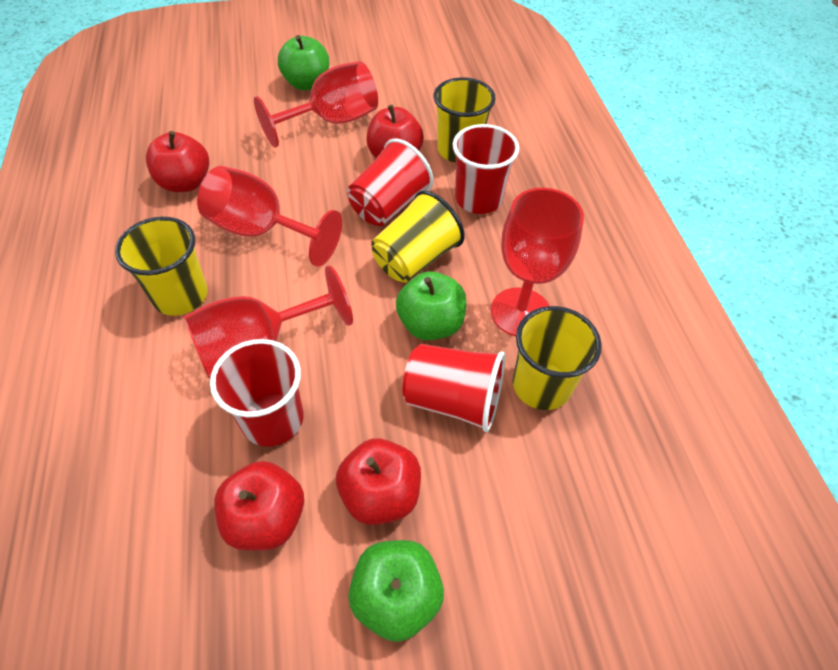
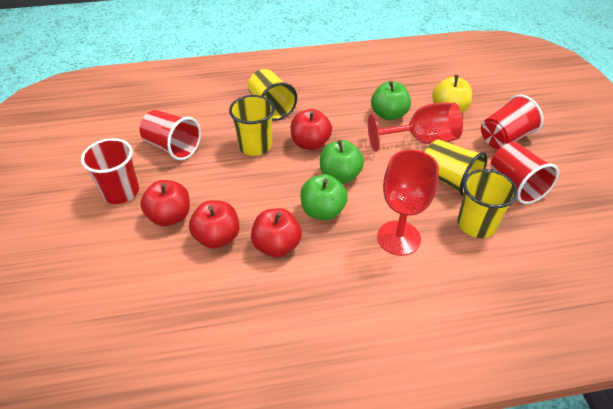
red goblet: [184,265,353,379] [197,166,342,267] [254,61,378,148] [491,188,584,337] = 4 -> [368,103,463,152] [377,150,439,256] = 2
yellow apple: none = 0 -> [432,75,472,113] = 1

